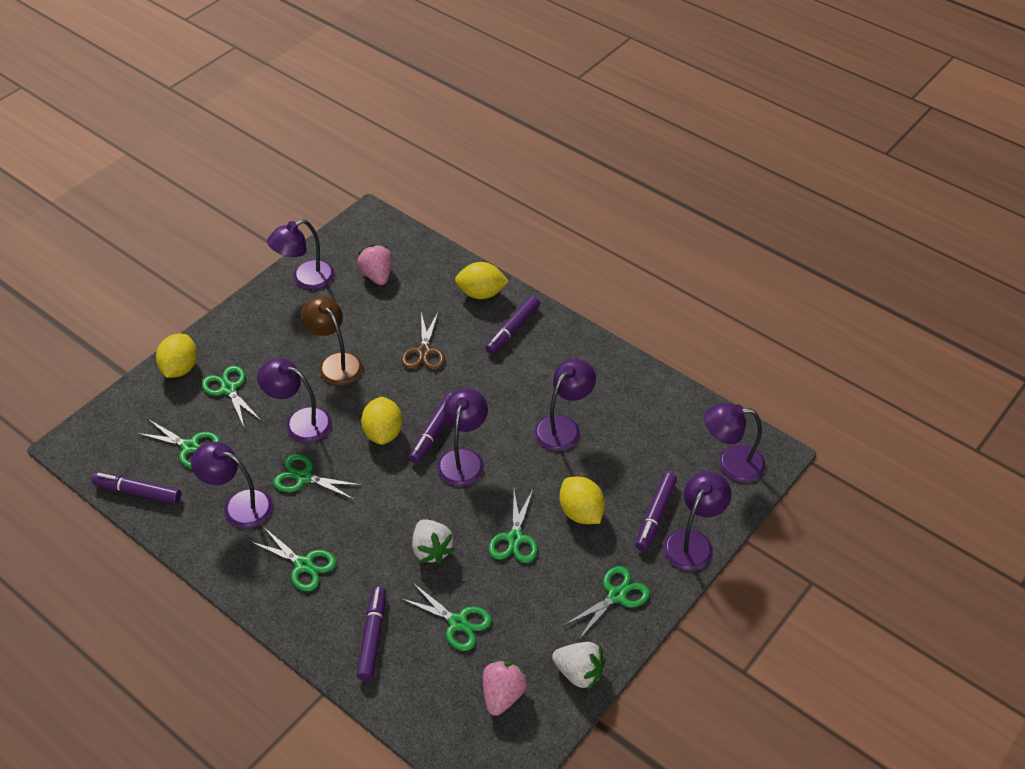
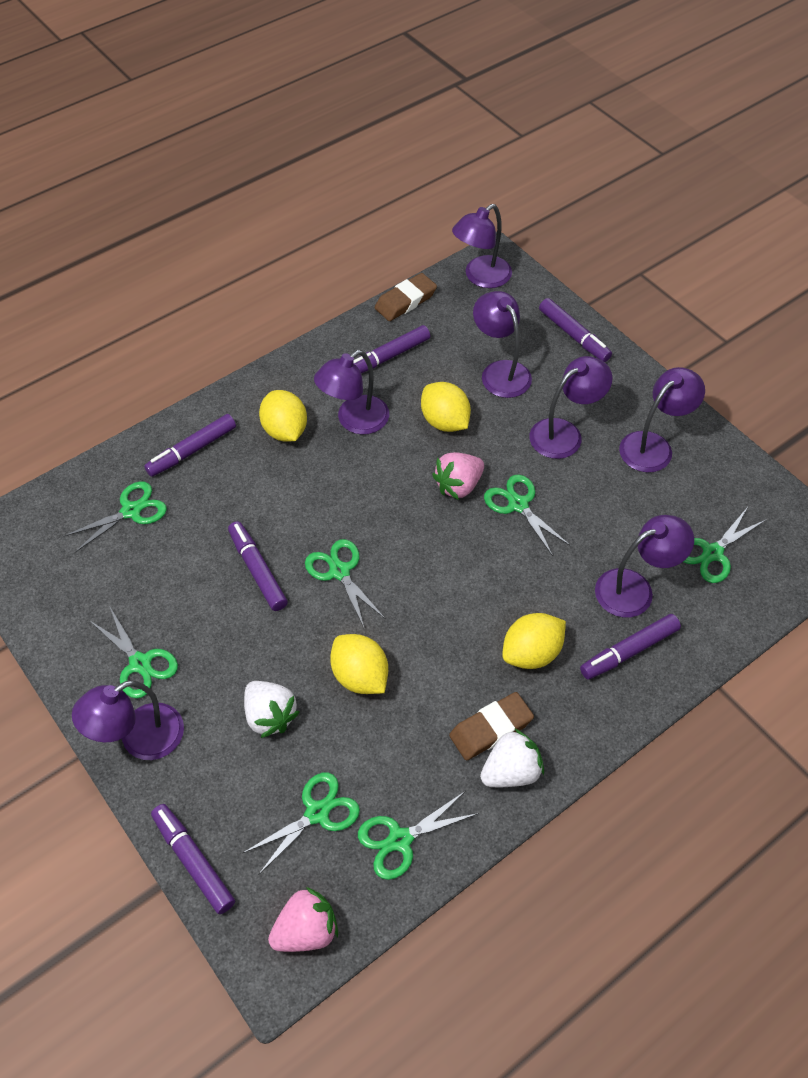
brown eraser: none = 0 -> [375,273,437,321] [449,692,534,760] = 2
brown lamp: [301,296,363,386] = 1 -> none = 0
brown scissors: [401,311,445,370] = 1 -> none = 0
purple marker: [92,473,181,504] [357,586,386,681] [409,393,452,464] [486,296,540,354] [636,472,677,551] = 5 -> [144,414,236,477] [151,804,235,914] [228,521,288,611] [353,325,430,373] [539,298,612,362] [580,614,681,679] = 6

